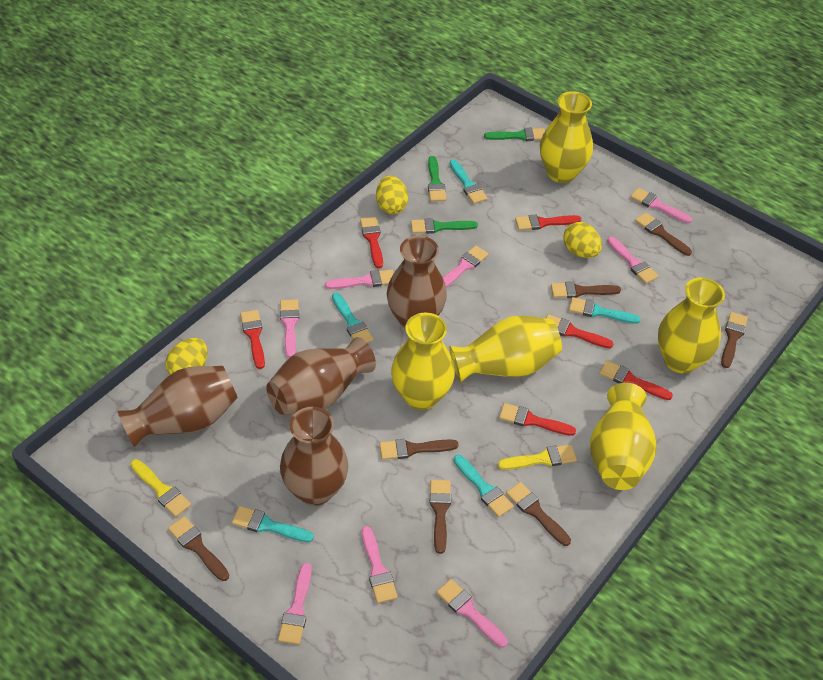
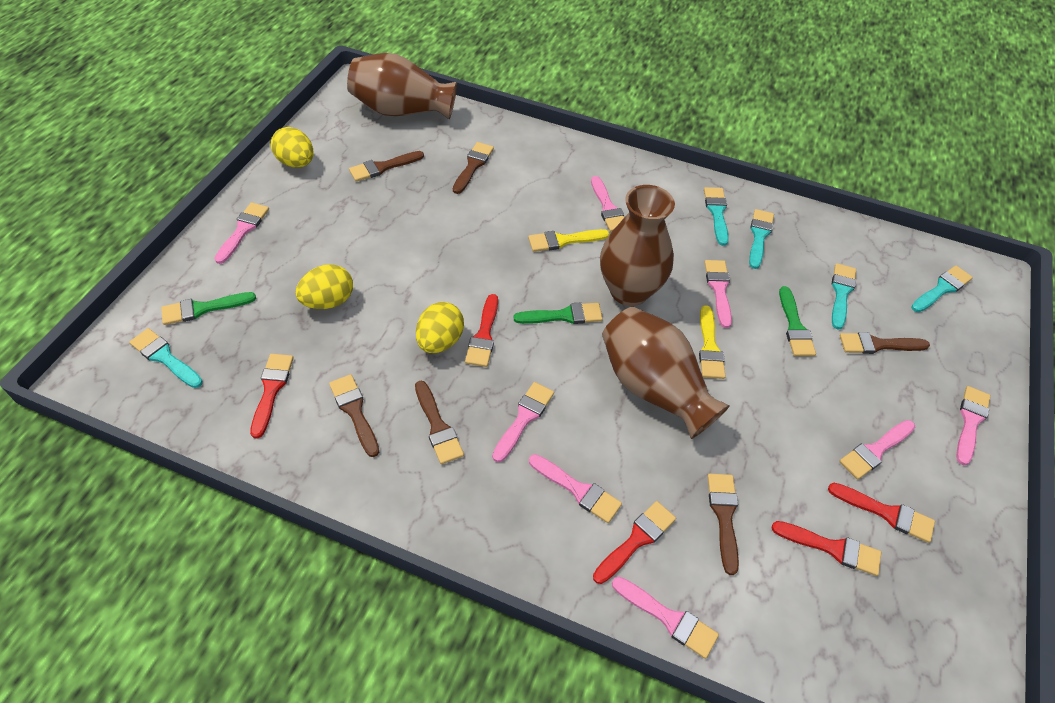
brown brush: [168,516,229,581] [379,439,459,460] [430,480,451,554] [506,482,571,546] [551,282,621,298] [635,212,692,256] [721,312,748,368] = 7 -> [329,374,379,457] [349,151,424,182] [415,381,464,464] [453,142,494,194] [708,474,739,575] [840,332,930,354] = 6
brown vase: [118,366,238,447] [266,337,376,415] [280,407,348,506] [387,236,447,329] = 4 -> [347,53,457,119] [600,185,675,306] [602,307,730,439] = 3
red brush: [240,310,265,369] [360,217,383,268] [499,403,576,436] [515,215,581,230] [546,314,614,349] [599,360,673,400] = 6 -> [250,354,294,439] [465,294,498,367] [593,501,676,584] [771,521,881,576] [828,483,935,543] = 5
yellow vase: [391,313,455,410] [450,315,562,383] [540,91,593,183] [590,383,657,490] [658,277,725,374] = 5 -> none = 0

